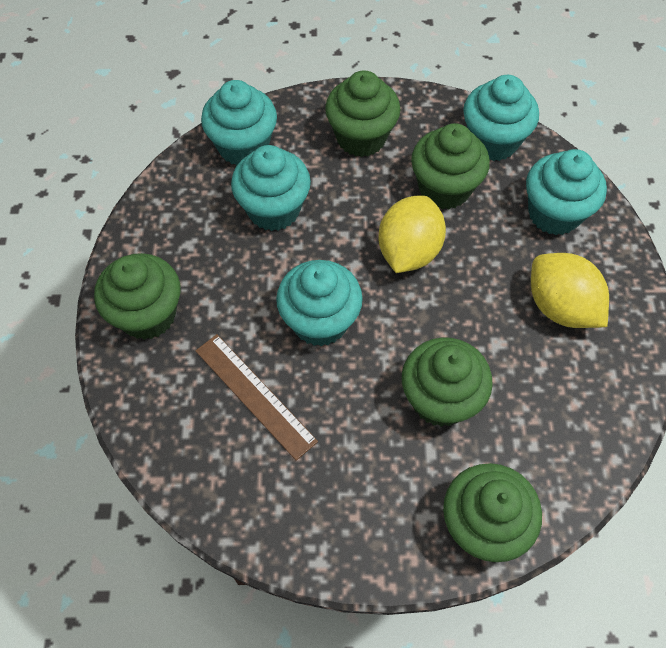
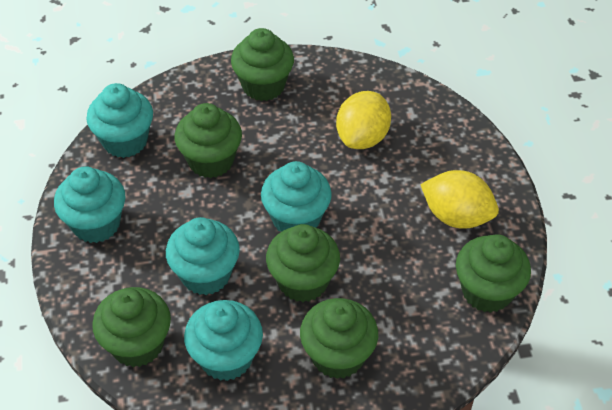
brown ruler: [196,334,318,461] = 1 -> none = 0
green cupcake: [94,253,180,340] [325,70,401,157] [402,337,493,427] [411,123,490,209] [443,463,542,562] = 5 -> [92,287,171,367] [175,103,242,178] [231,28,294,101] [266,224,340,302] [300,298,378,379] [456,234,531,313] = 6

